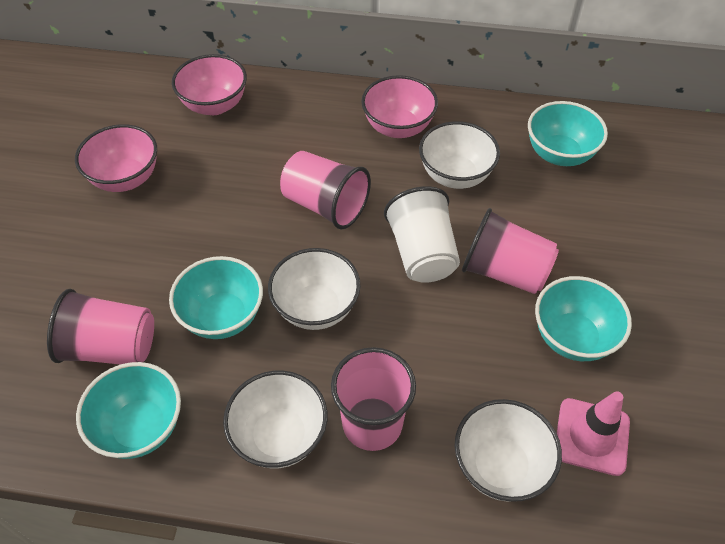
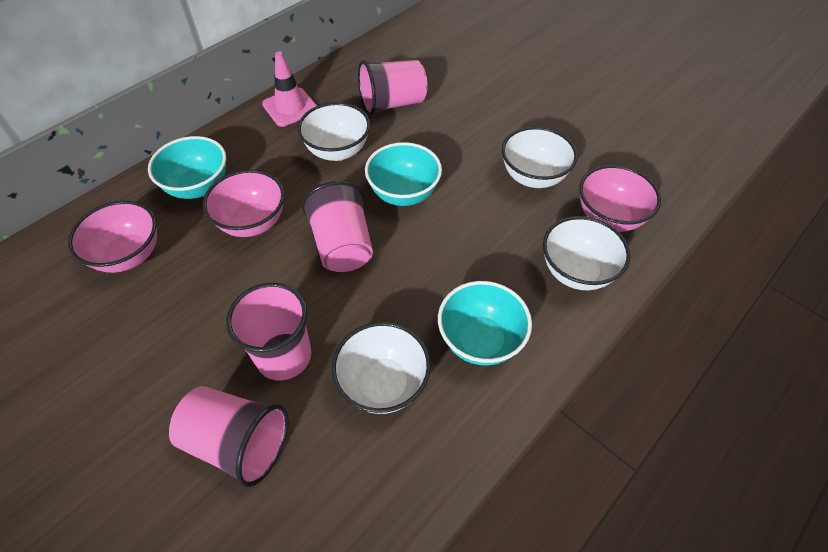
turquoise bowl: [76,362,181,459] [169,256,263,339] [528,101,608,166] [535,276,632,361] = 4 -> [148,136,226,199] [365,142,442,206] [438,281,532,365] = 3
white cup: [384,186,460,283] = 1 -> none = 0

